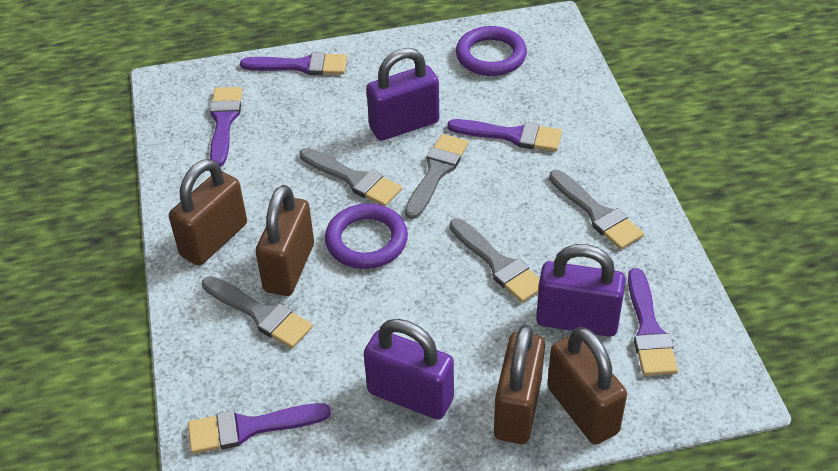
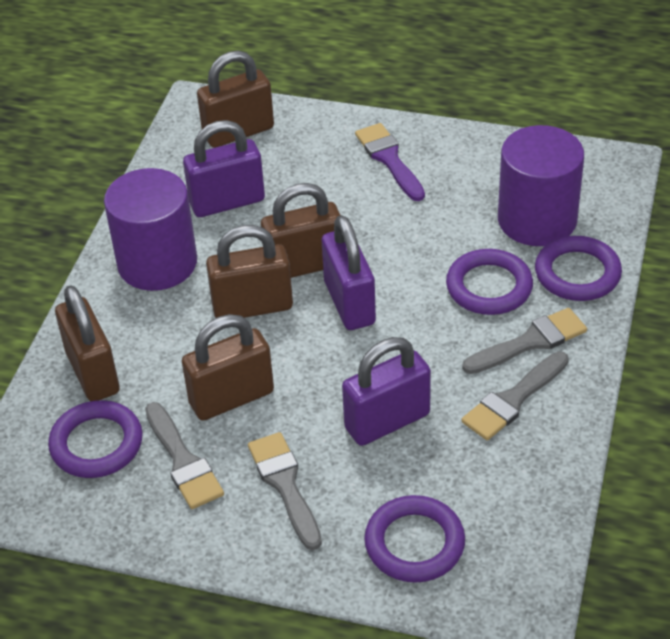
brown padlock: [169,159,247,266] [256,185,314,296] [494,324,545,444] [547,327,627,445] = 4 -> [55,285,120,401] [182,314,274,421] [197,51,274,148] [206,225,293,318] [261,183,340,278] = 5
grey brush: [202,276,313,348] [300,148,402,206] [405,134,468,219] [449,218,540,303] [549,170,644,250] = 5 -> [145,402,224,509] [248,432,322,550] [461,352,569,440] [462,308,587,374] = 4
purple brush: [188,403,331,454] [210,87,242,167] [240,52,347,75] [447,119,562,152] [628,268,678,376] = 5 -> [355,123,425,201] = 1
purple cylinder: none = 0 -> [104,168,197,291] [498,125,584,246] = 2
purple ring: [325,204,408,269] [456,26,527,76] = 2 -> [48,400,143,478] [364,495,465,583] [446,249,533,315] [535,236,622,301] = 4

